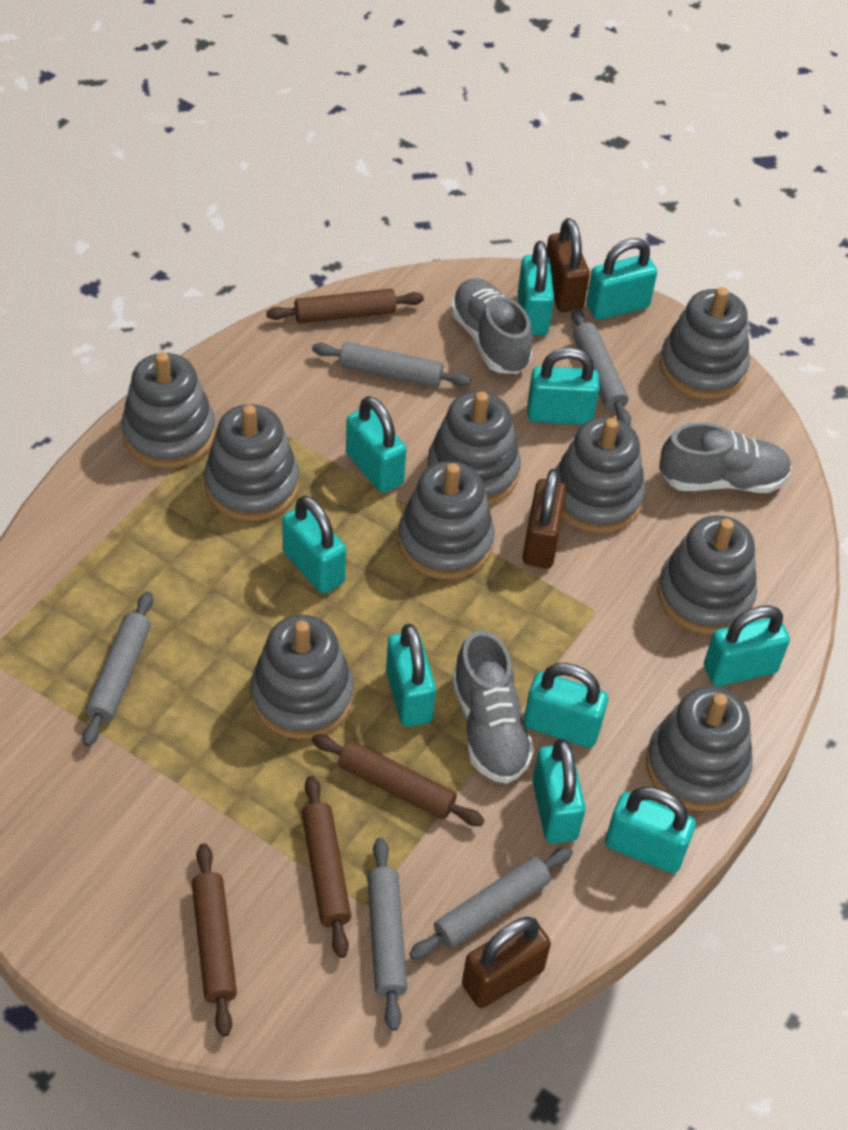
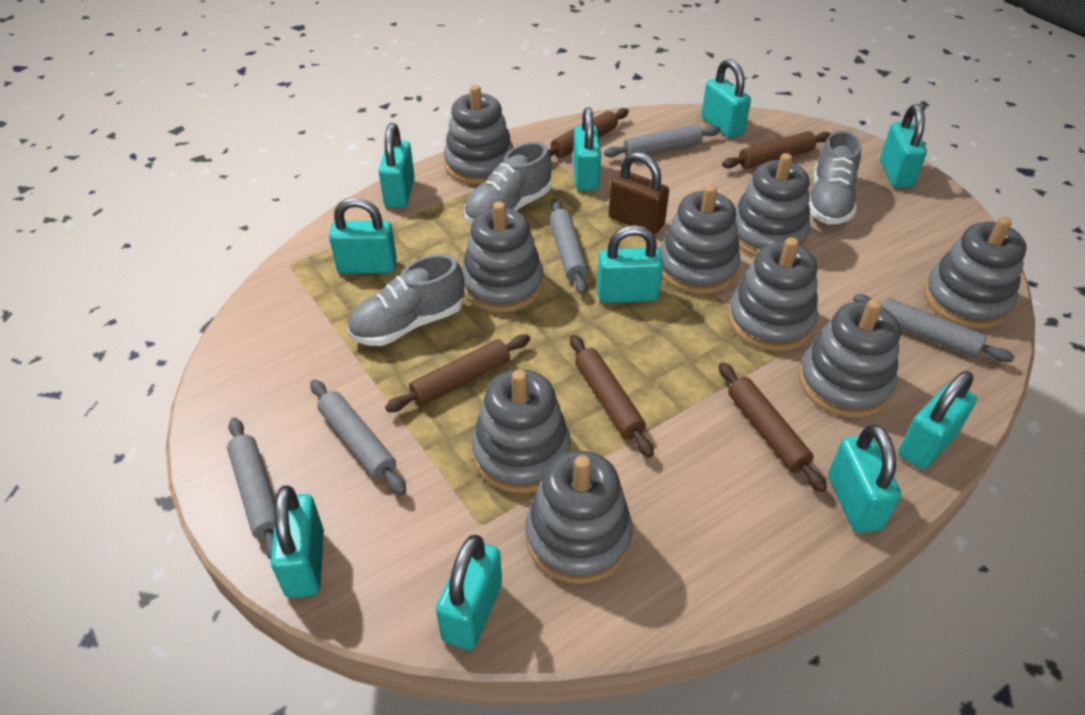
brown padlock: [462,917,551,1008] [522,469,567,568] [547,218,590,312] = 3 -> [608,152,669,234] = 1
brown rolling pin: [192,843,237,1037] [266,289,424,323] [302,776,351,958] [312,734,484,826] = 4 -> [385,334,530,412] [548,108,629,158] [570,335,654,457] [719,362,827,492] [722,131,831,169] = 5

